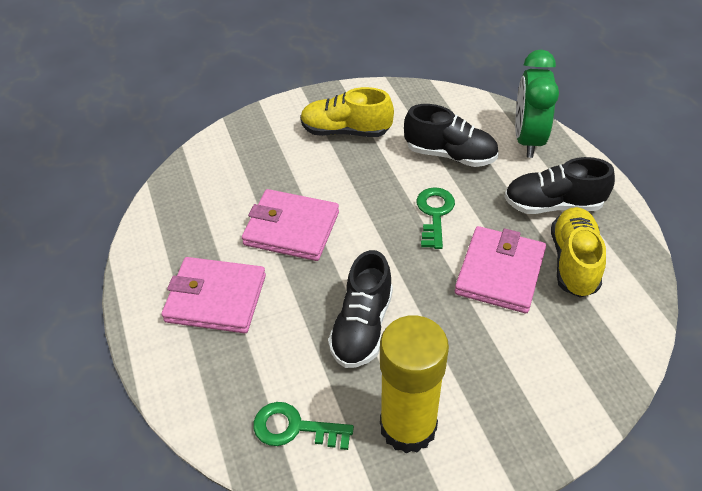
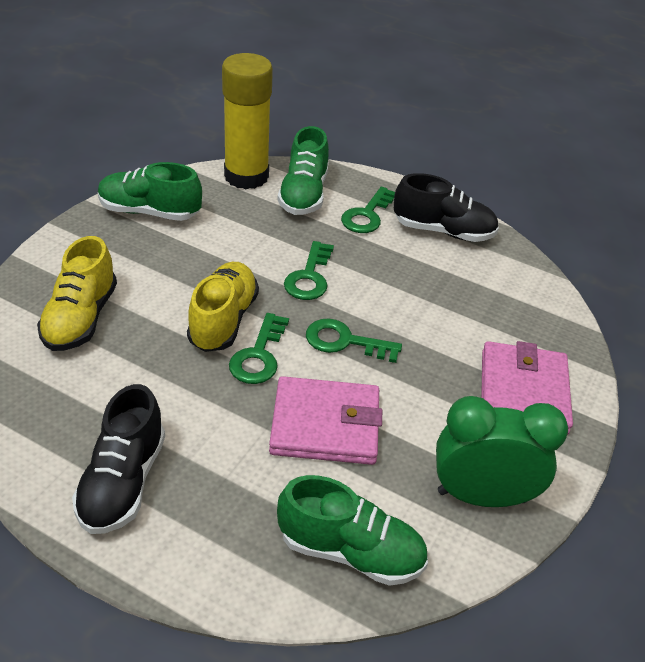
black shoe: [328,250,393,368] [404,104,499,167] [504,157,615,214] = 3 -> [72,384,165,534] [394,173,499,242] = 2
green key: [253,402,354,450] [416,187,455,249] = 2 -> [229,313,289,384] [284,241,334,300] [306,319,402,363] [341,187,395,233] = 4
green shoe: none = 0 -> [98,162,202,221] [277,475,428,586] [278,126,329,215] = 3
pink wallet: [162,257,266,333] [242,189,339,261] [455,226,546,313] = 3 -> [269,376,382,465] [481,341,573,435] = 2

